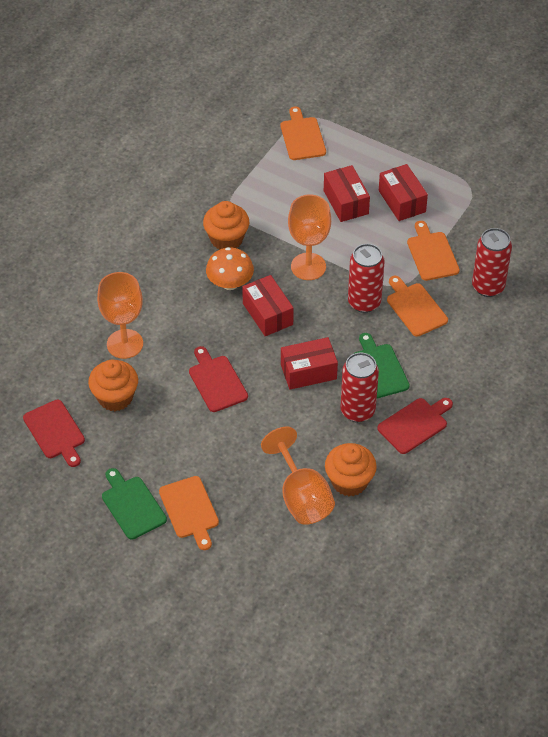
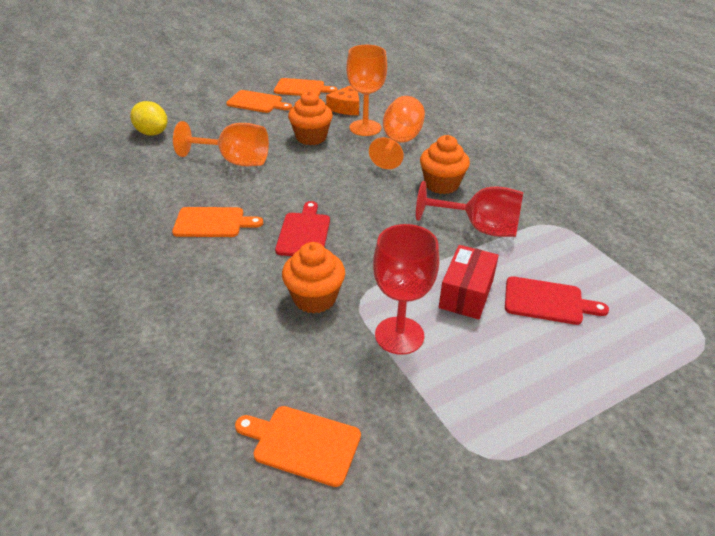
green cutting board: [102,468,167,540] [354,333,410,398] = 2 -> none = 0
orange cheese: none = 0 -> [326,85,359,115] = 1
orange mushroom: [206,247,254,290] = 1 -> none = 0
red box: [242,275,294,336] [281,337,338,390] [324,165,370,222] [379,164,428,221] = 4 -> [439,245,499,319] = 1
red can: [341,352,379,422] [348,244,385,313] [472,228,512,297] = 3 -> none = 0
red cutting board: [23,400,85,467] [189,346,248,412] [377,398,453,454] = 3 -> [275,201,330,256] [505,276,609,325] = 2
red goblet: none = 0 -> [373,224,439,355] [416,181,523,237] = 2
yellow lemon: none = 0 -> [130,101,168,136] = 1

